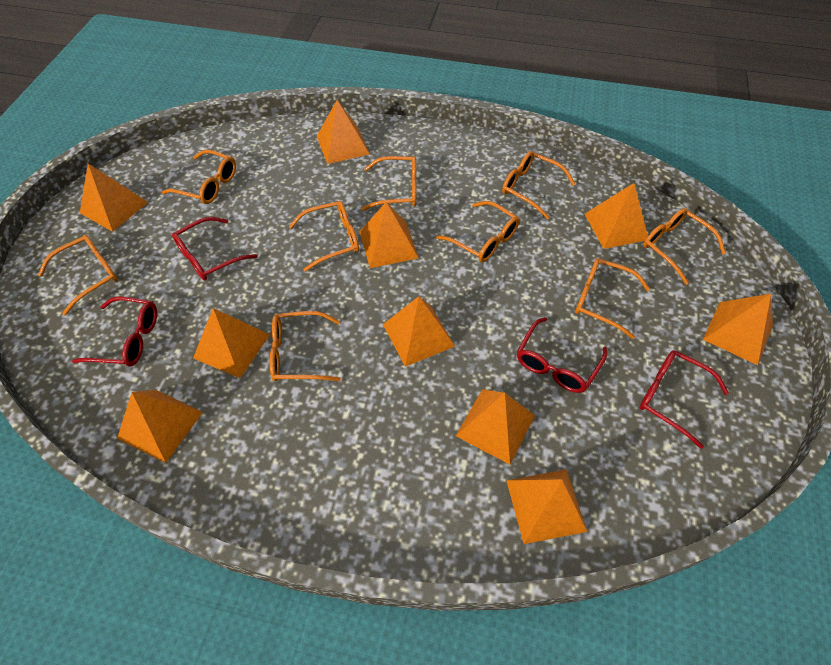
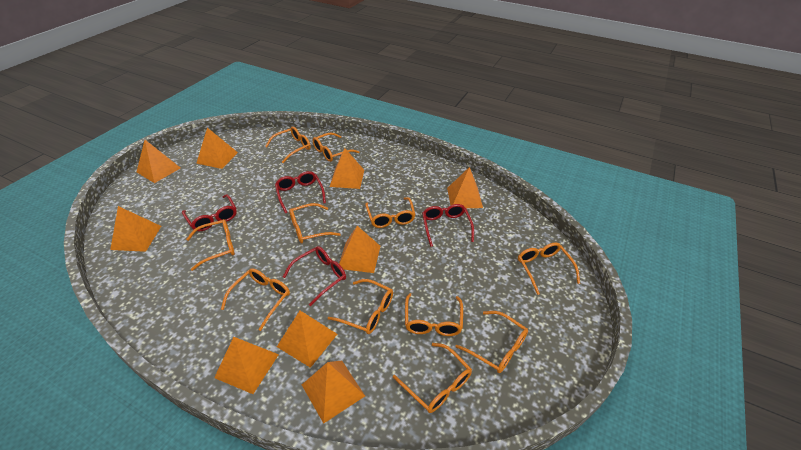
orange glasses: [38,235,118,315] [162,150,236,204] [270,311,341,381] [289,201,359,272] [362,156,416,211] [436,201,519,262] [502,151,575,219] [575,258,650,339] [643,208,726,285] = 9 -> [186,219,235,271] [221,268,290,331] [265,126,311,163] [289,203,341,244] [313,133,359,162] [328,279,393,334] [365,197,416,228] [393,343,472,413] [405,293,463,336] [455,311,528,373] [518,242,580,295] = 11
orange pyramid: [80,164,148,232] [117,390,203,463] [193,308,270,378] [317,100,370,164] [360,202,418,268] [383,296,455,367] [456,389,535,464] [506,469,587,544] [585,183,648,249] [703,294,773,365] = 10 -> [110,206,161,252] [137,140,180,183] [196,128,238,169] [214,337,279,394] [277,311,337,368] [302,360,365,424] [330,148,364,189] [339,226,380,273] [447,167,483,208] = 9

